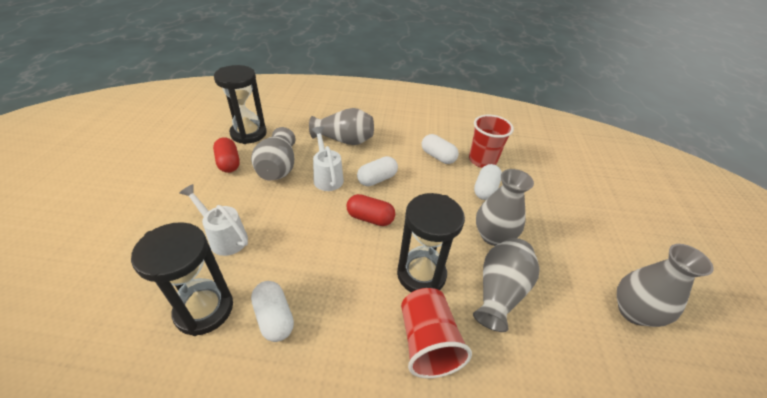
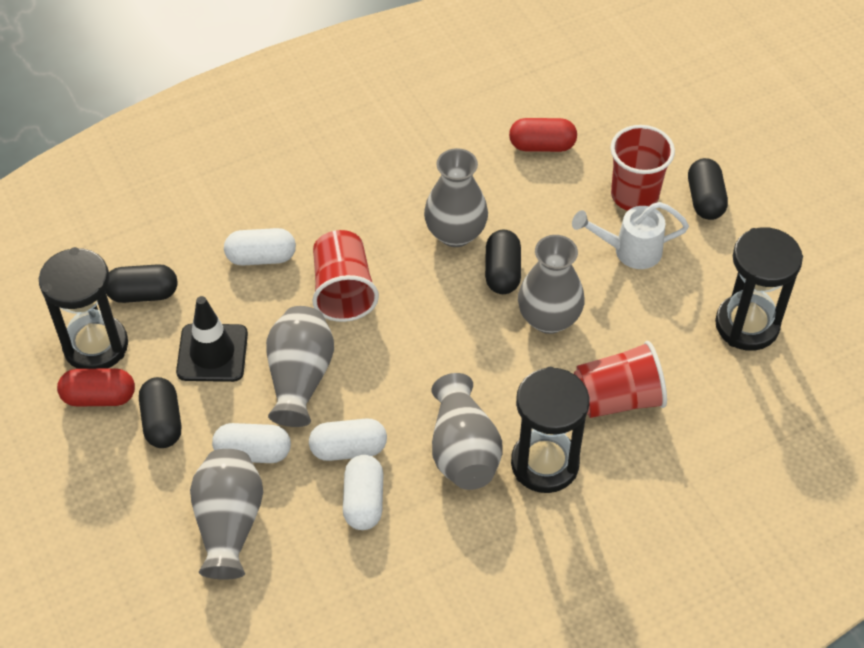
black capsule: none = 0 -> [106,264,177,303] [139,377,181,448] [485,230,521,294] [688,158,728,220] = 4
black traffic cone: none = 0 -> [176,296,248,382] = 1
red cup: [401,288,472,379] [469,114,514,168] = 2 -> [312,230,379,322] [574,341,667,418] [610,125,675,211] = 3
white watering can: [179,184,248,256] [312,126,344,191] = 2 -> [572,202,689,269] = 1

